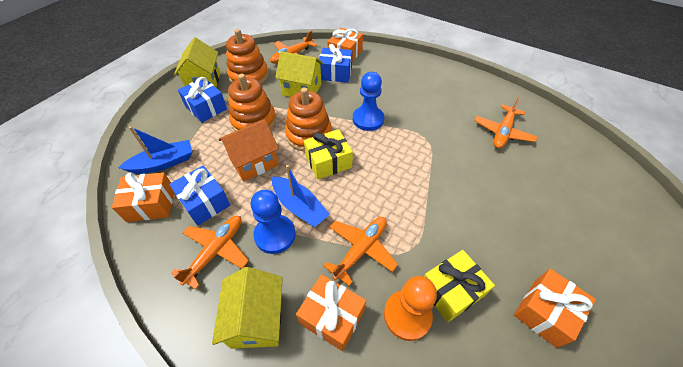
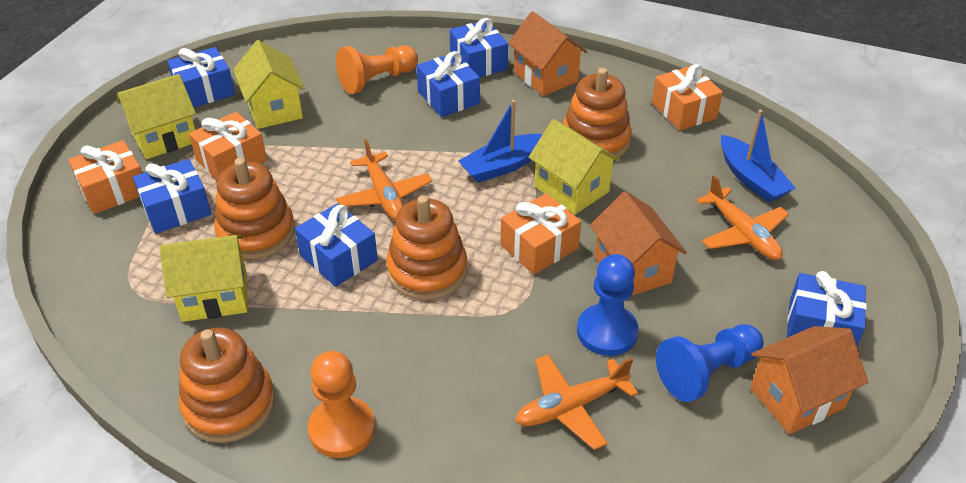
blue gift: [169,165,230,226] [178,77,227,123] [319,44,352,83] = 3 -> [133,159,211,234] [167,47,235,107] [295,203,378,287] [417,51,480,117] [450,18,508,77] [787,271,867,346] = 6
orange house: [219,119,279,182] = 1 -> [508,11,587,96] [590,191,687,296] [750,326,868,434] = 3
orange pawn: [384,276,437,341] = 1 -> [308,351,375,458] [336,45,418,94] = 2
orange plane: [171,216,249,289] [270,30,317,63] [324,217,398,286] [474,97,537,149] = 4 -> [336,139,432,221] [516,355,638,450] [696,175,789,260] = 3
orange stacking toy: [226,29,269,84] [228,74,276,131] [285,87,332,152] = 3 -> [179,328,275,443] [214,158,295,259] [386,195,467,300] [562,68,632,160] = 4
yellow gift: [304,129,353,180] [424,250,495,322] = 2 -> none = 0
yellow house: [174,37,220,87] [212,267,283,349] [275,51,324,97] = 3 -> [117,74,196,159] [160,235,248,322] [233,40,305,129] [529,119,620,215] = 4

